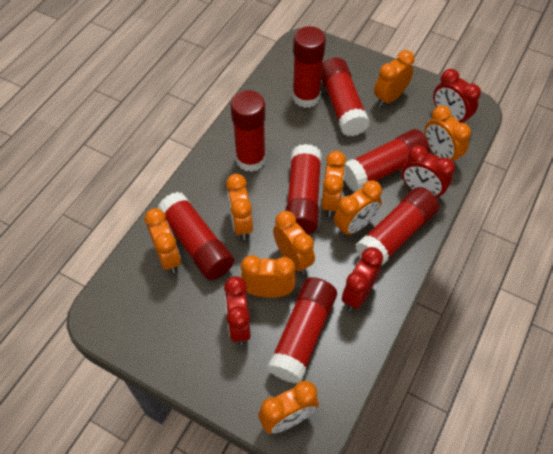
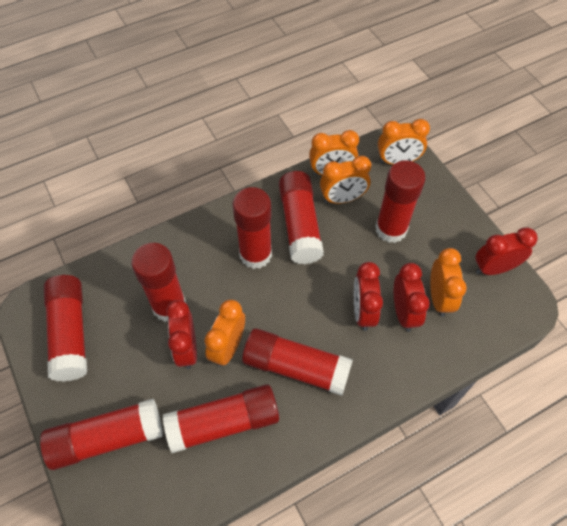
orange clock: [145,208,181,273] [226,174,253,240] [241,255,296,298] [258,381,319,434] [273,211,315,274] [322,151,346,217] [334,180,382,236] [374,50,415,107] [425,105,471,162] = 9 -> [204,300,245,367] [309,130,359,175] [320,156,371,204] [378,119,430,165] [430,248,467,317] = 5

